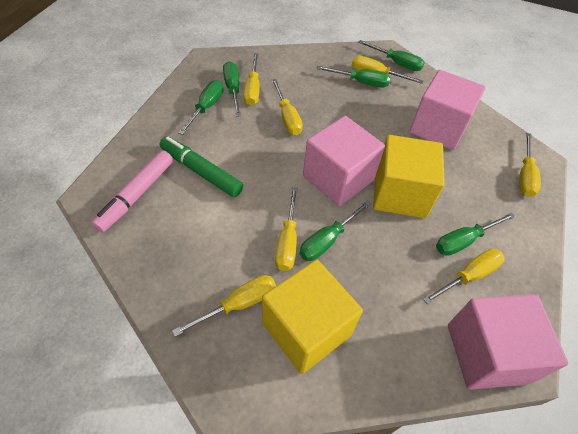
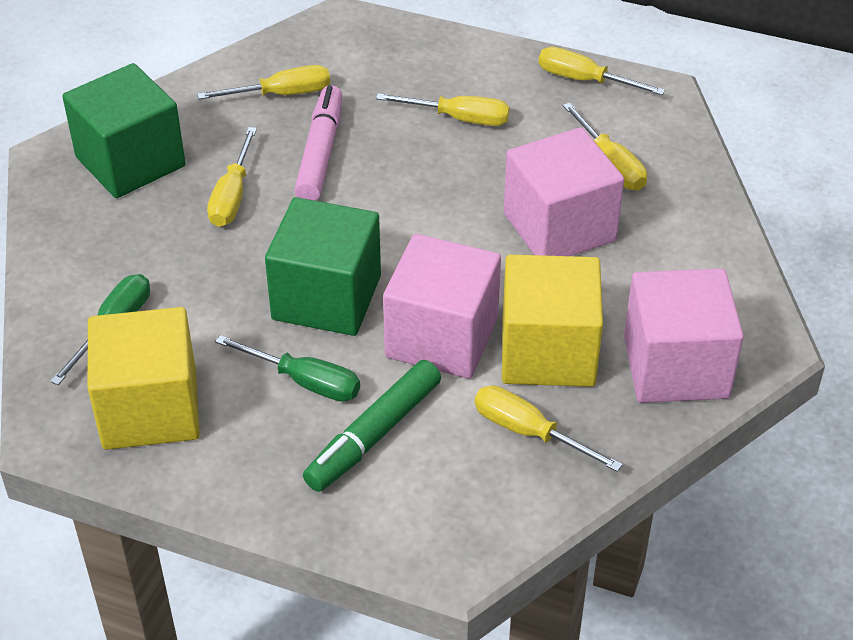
green cube: none = 0 -> [62,63,185,198] [265,197,381,336] = 2
green screwdriver: [178,80,224,135] [223,61,241,117] [299,200,372,261] [316,66,390,87] [358,40,425,71] [436,212,515,256] = 6 -> [50,274,150,385] [215,335,360,402] = 2
yellow screwdriver: [172,275,276,337] [244,53,260,106] [272,79,303,135] [275,187,298,271] [352,56,423,84] [423,249,505,304] [519,133,541,197] = 7 -> [197,65,330,100] [207,127,257,227] [376,93,510,126] [475,385,623,472] [539,47,665,95] [563,103,647,190] = 6

